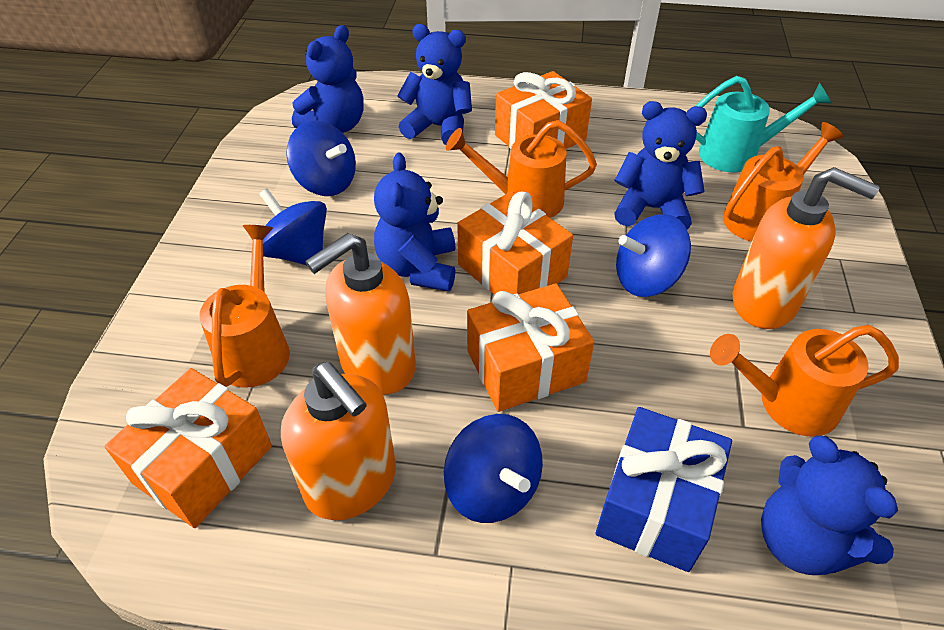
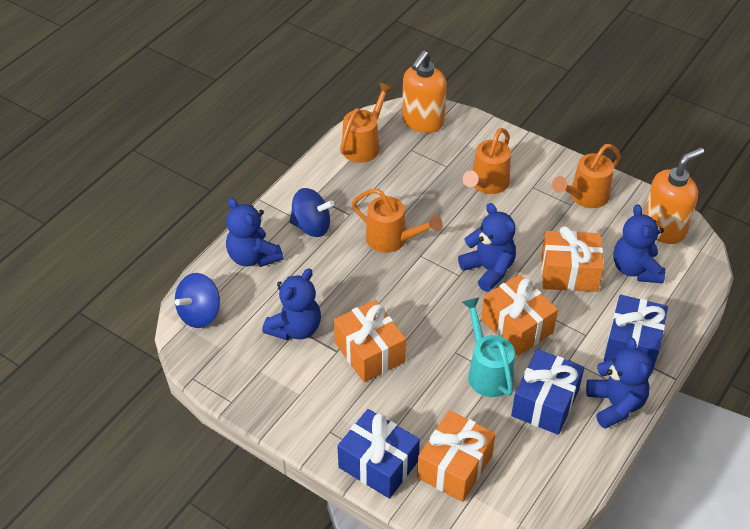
blue gift: [596,407,732,572] = 1 -> [338,409,420,499] [511,349,584,435] [604,295,668,372] = 3
blue spinning top: [259,188,327,265] [286,121,356,196] [444,414,543,523] [616,214,691,297] = 4 -> [175,273,220,328] [289,188,334,237] = 2
orange soap dispenser: [281,362,396,520] [305,233,416,395] [733,167,880,329] = 3 -> [402,51,447,133] [644,147,704,244] = 2

